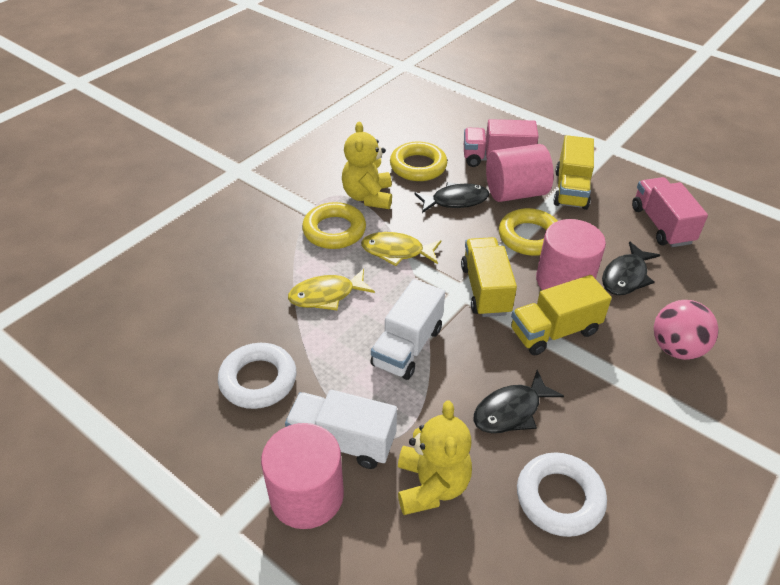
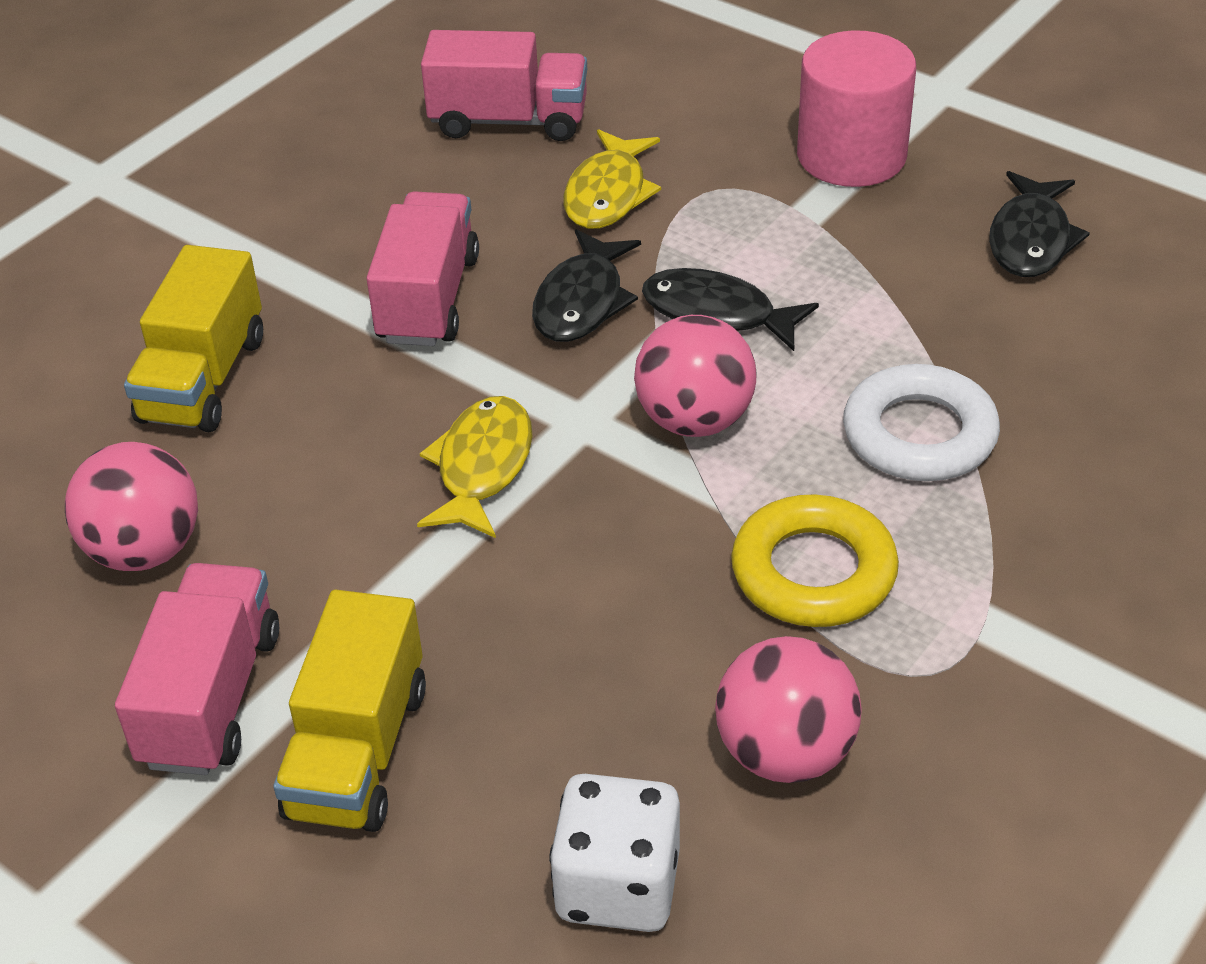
pink ball: [654,300,718,360] = 1 -> [65,442,198,571] [634,315,757,437] [715,636,862,783] = 3
pink cylinder: [261,423,344,529] [486,144,554,202] [536,219,606,290] = 3 -> [797,30,916,187] = 1
pink truck: [464,119,539,167] [632,177,708,247] = 2 -> [115,563,279,775] [367,191,479,346] [421,30,587,141] = 3
white dice: none = 0 -> [549,774,680,932] = 1
white ring: [218,343,297,409] [517,452,607,537] = 2 -> [843,364,1000,481] = 1
white truck: [285,390,397,469] [371,279,445,380] = 2 -> none = 0
yellow ring: [302,202,366,249] [390,142,447,181] [499,208,558,256] = 3 -> [731,495,899,627] = 1
yellow teddy bear: [342,122,392,209] [398,401,472,515] = 2 -> none = 0
yellow truck: [461,237,517,317] [511,275,612,355] [553,135,594,210] = 3 -> [124,245,263,432] [273,590,426,832] = 2

